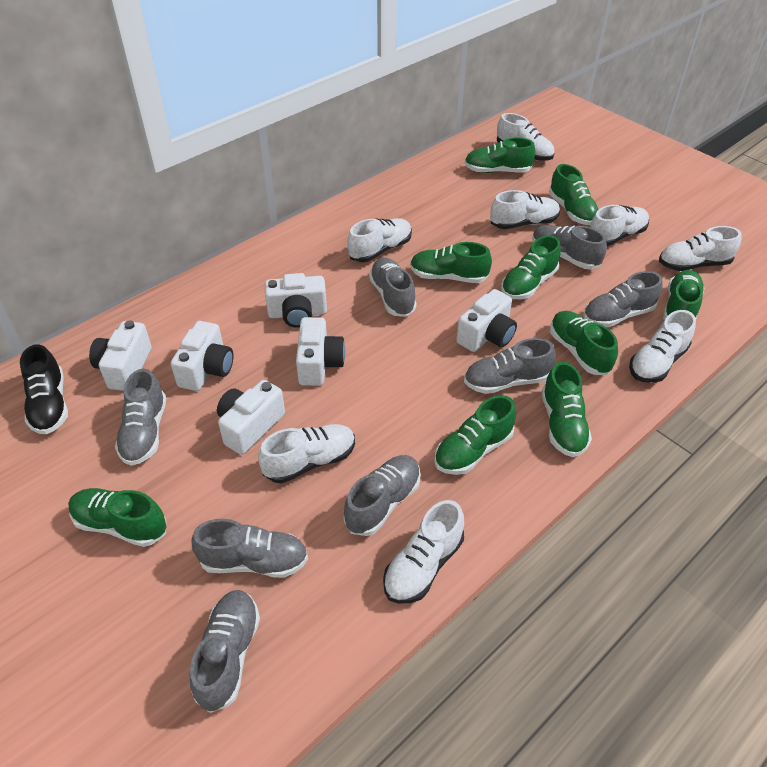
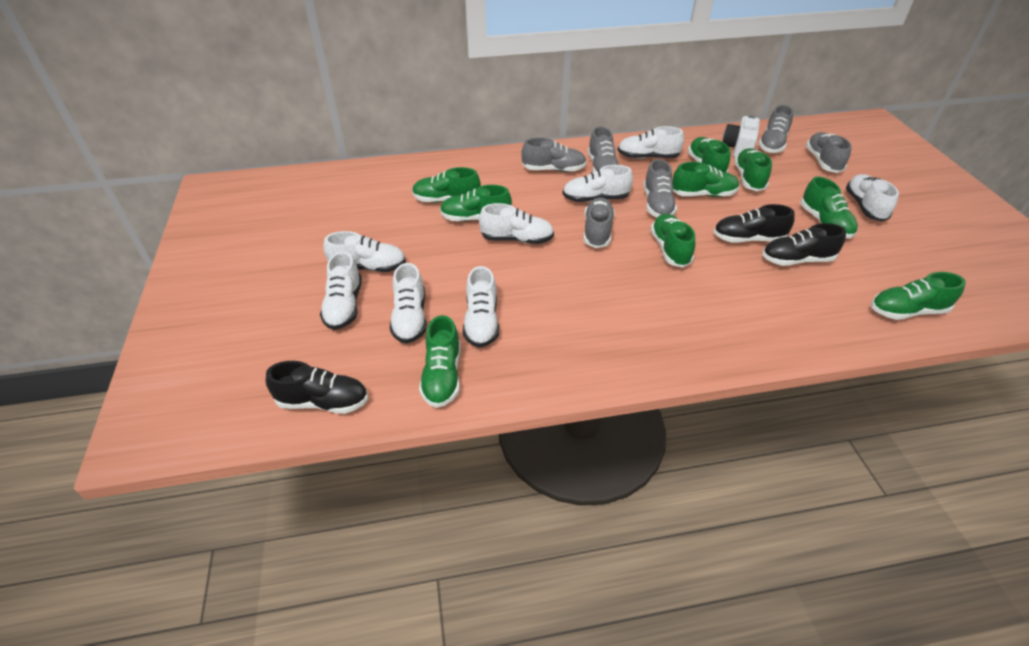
black shoe: [20,344,68,434] = 1 -> [266,361,368,414] [714,204,795,243] [762,223,846,266] = 3
grey shoe: [115,369,166,466] [190,590,260,713] [191,519,308,578] [344,455,421,536] [369,258,416,317] [464,338,556,394] [532,225,607,269] [583,271,663,327] = 8 -> [521,137,587,172] [584,197,615,248] [588,126,619,172] [643,159,677,218] [758,105,793,153] [806,132,852,173] = 6
white camera: [89,321,152,391] [171,321,233,391] [217,380,285,455] [265,273,327,328] [296,317,345,386] [456,289,517,352] = 6 -> [722,115,760,158] = 1

